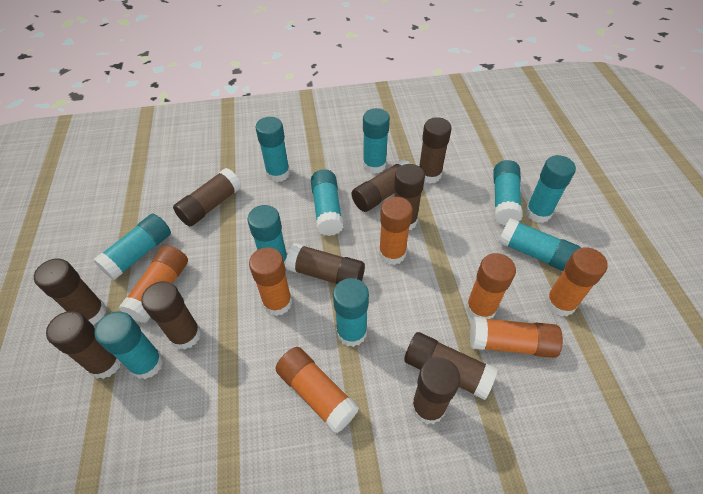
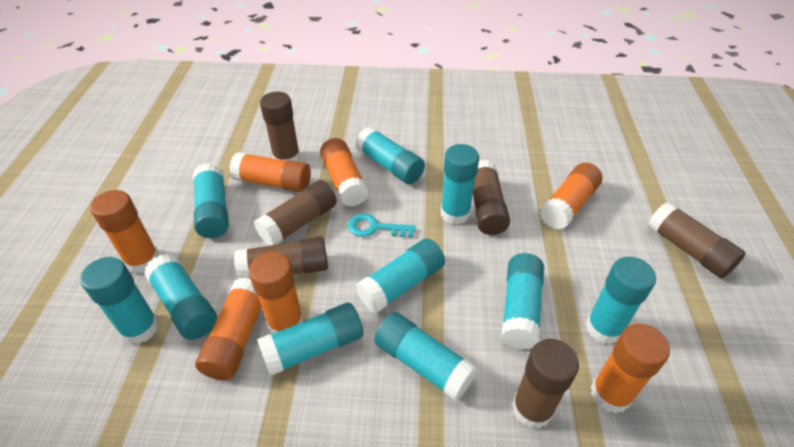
brown glue stick: [34,258,106,325] [46,311,121,379] [141,281,201,350] [173,168,241,226] [286,243,365,284] [352,159,411,212] [394,164,425,230] [404,332,498,400] [411,357,461,424] [419,117,452,183] = 10 -> [234,236,328,279] [254,180,337,246] [260,92,301,162] [473,160,510,235] [512,339,579,429] [648,202,746,278] = 6
turquoise key: none = 0 -> [348,214,416,238] = 1

